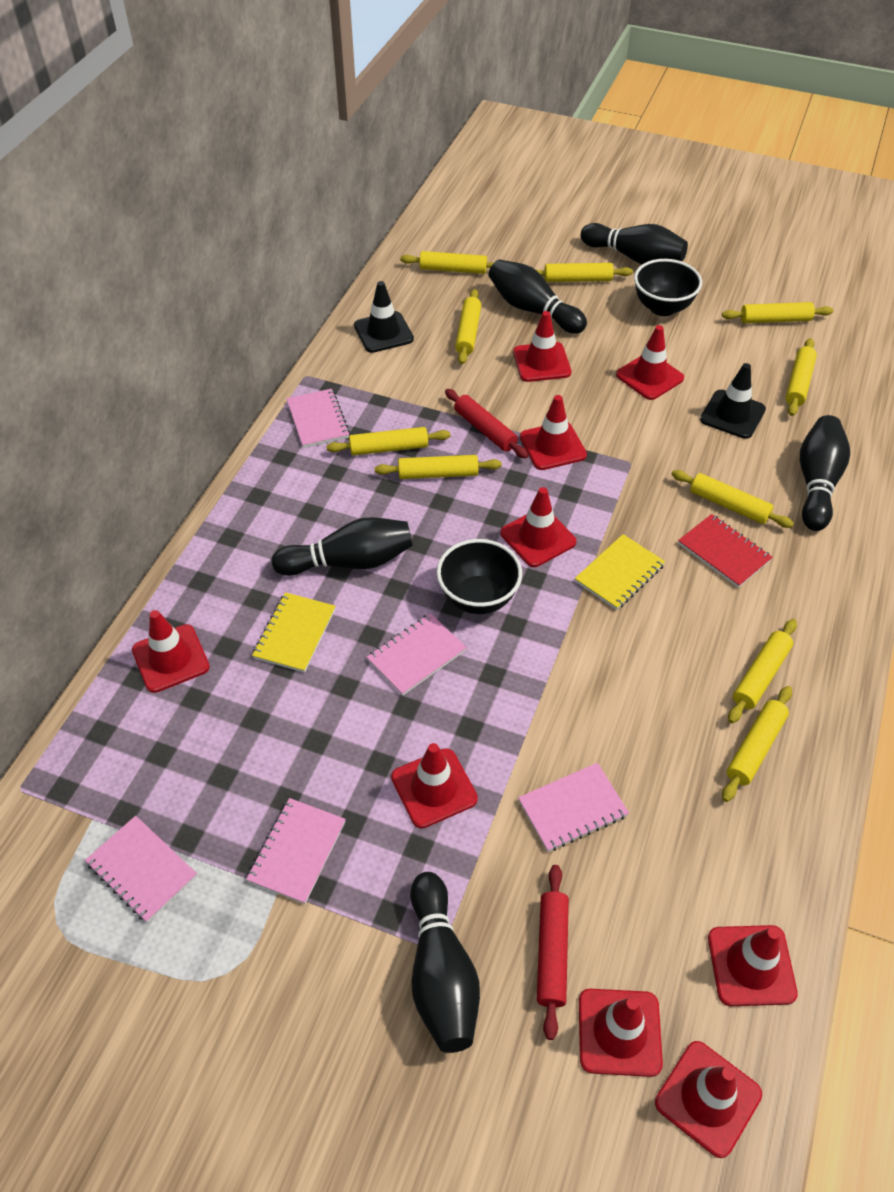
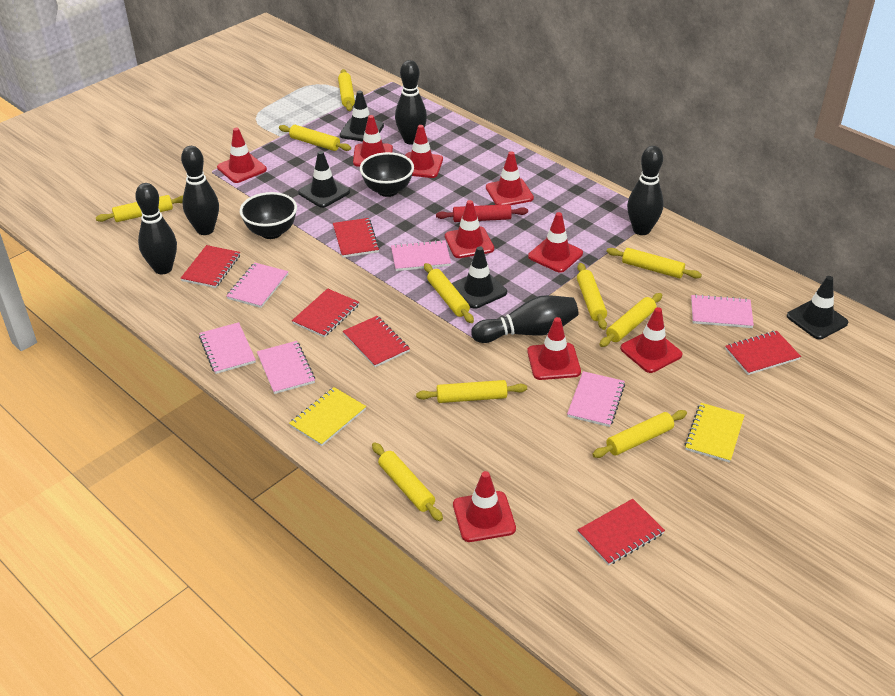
black traffic cone: [354,281,414,353] [700,363,766,439] = 2 -> [298,151,350,208] [340,91,384,142] [452,246,507,309] [787,276,848,339] = 4
pink notebook: [85,816,197,923] [246,798,346,904] [286,389,350,448] [367,613,467,696] [518,763,629,852] = 5 -> [199,322,256,374] [226,263,289,308] [257,341,315,394] [391,240,451,271] [567,371,625,427] [691,294,754,328] = 6
red notebook: [678,514,773,588] = 1 -> [180,245,240,288] [292,288,359,337] [333,218,380,258] [343,316,410,367] [578,499,665,566] [725,331,801,375] = 6
red rolling pin: [445,389,528,459] [537,865,569,1040] = 2 -> [436,204,528,222] = 1

